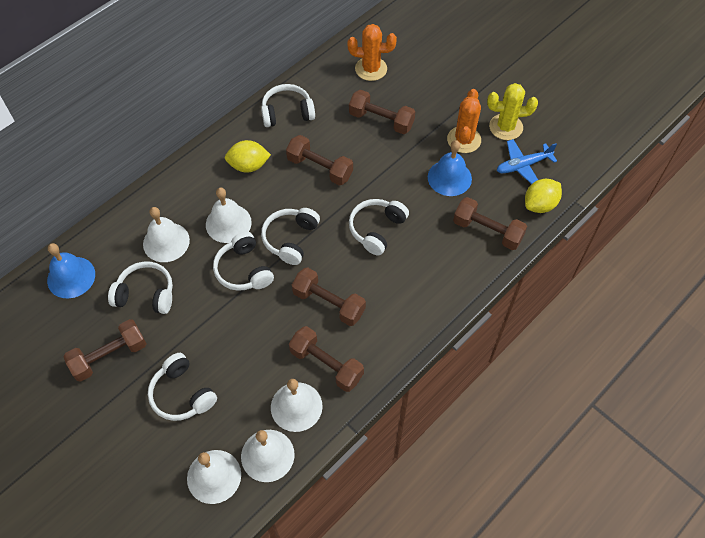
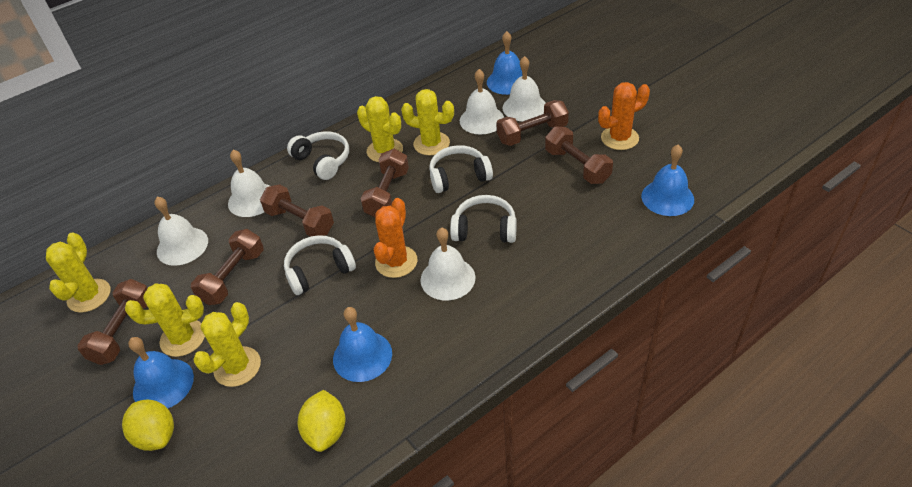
blue bell: [47,243,95,299] [428,140,472,196] = 2 -> [128,337,194,408] [333,307,392,382] [487,31,522,95] [641,145,694,216] = 4
blue plane: [497,139,557,184] = 1 -> none = 0
white headphones: [108,261,173,314] [148,353,217,421] [213,232,274,291] [261,84,315,127] [261,208,320,265] [349,199,409,256] = 6 -> [284,235,356,295] [287,131,349,180] [429,145,493,193] [450,195,517,243] = 4
yellow cactus: [487,83,538,140] = 1 -> [46,233,110,313] [125,283,205,357] [193,302,261,387] [357,96,403,162] [401,89,454,156] = 5

